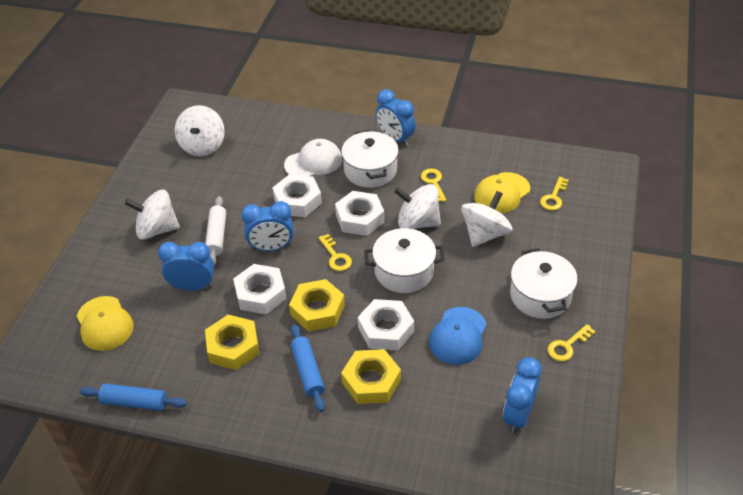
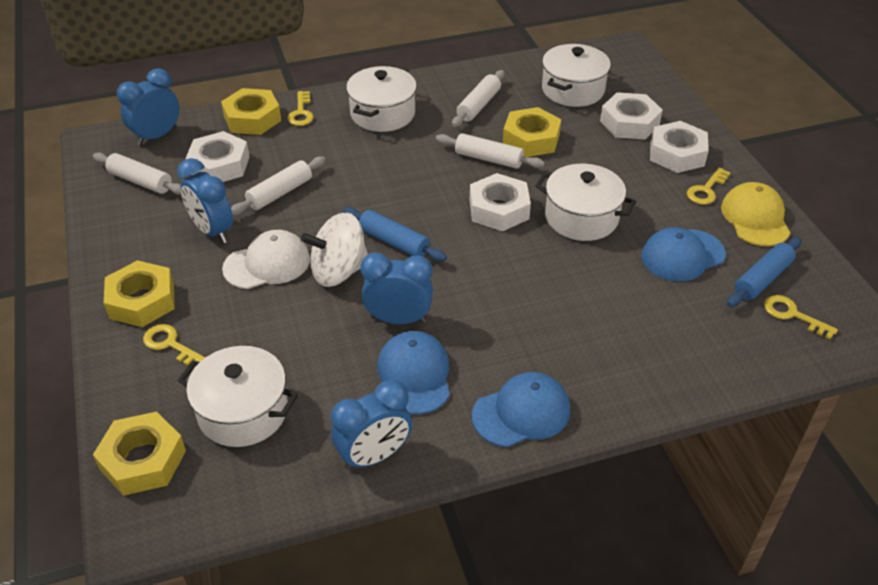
blue cap: [429,307,487,365] = 1 -> [377,331,450,414] [472,372,570,447] [641,227,726,281] = 3
white pot: [341,130,399,188] [364,228,445,293] [510,248,578,319] = 3 -> [178,346,298,447] [346,66,417,132] [535,164,636,241] [542,44,611,107] = 4
white rolling pin: [205,196,226,265] = 1 -> [93,152,181,195] [231,156,326,215] [436,133,545,169] [452,70,505,127] = 4
white spinning top: [125,189,180,240] [175,105,225,156] [394,184,441,229] [461,191,513,247] = 4 -> [301,212,368,287] = 1
yellow cap: [77,296,134,351] [474,172,530,213] = 2 -> [721,182,790,246] = 1
yellow nut: [205,314,260,370] [289,279,345,331] [341,349,401,404] = 3 -> [93,412,186,496] [104,260,175,327] [221,88,281,135] [503,107,561,157] = 4

